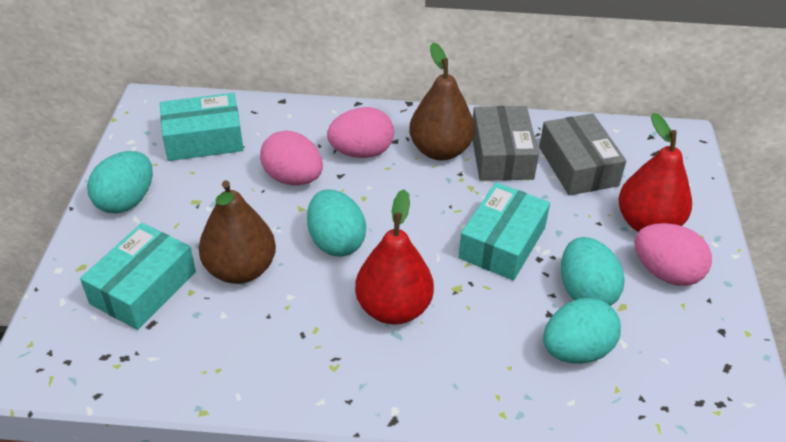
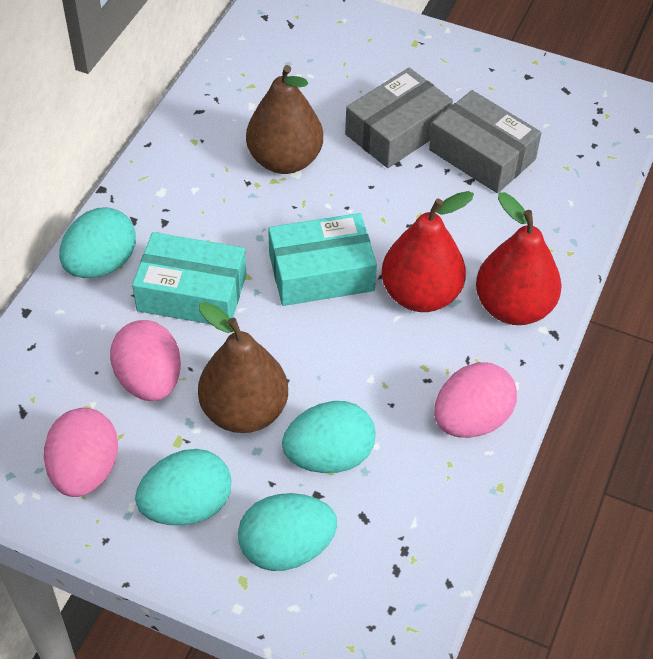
turquoise box: [80,223,196,330] [160,93,243,161] [458,182,550,281] = 3 -> [132,232,246,324] [268,213,377,306] = 2

